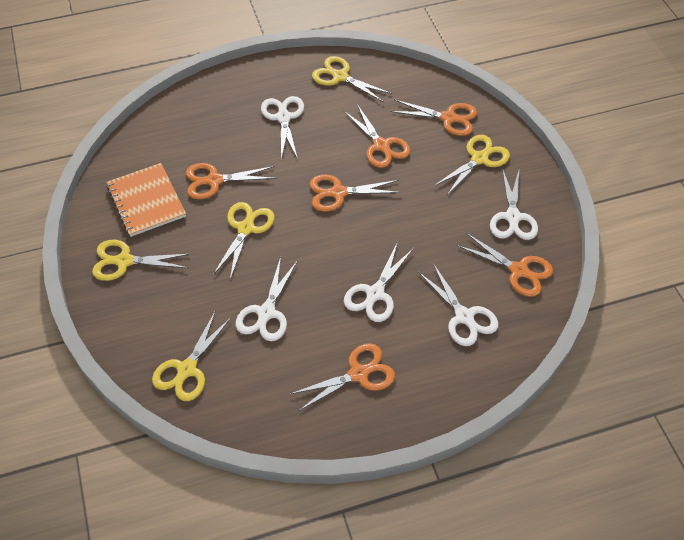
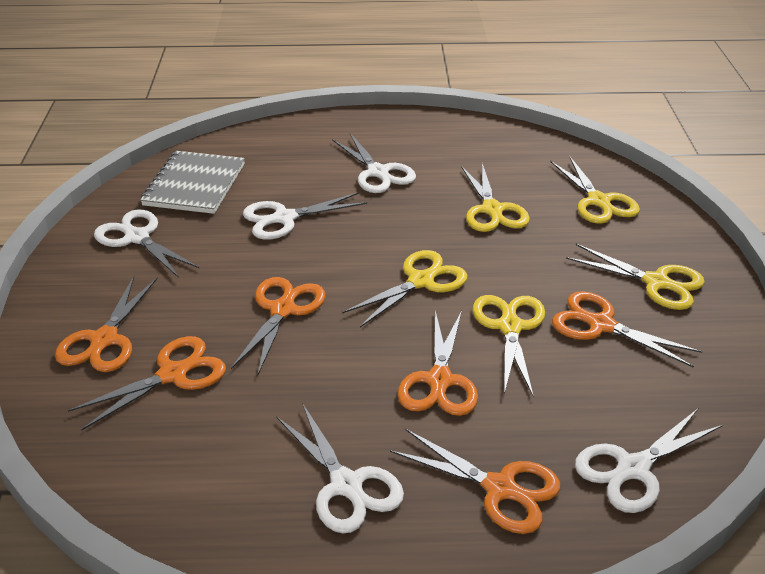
grey notebook: none = 0 -> [140,151,245,214] = 1
orange notebook: [106,163,186,237] = 1 -> none = 0

